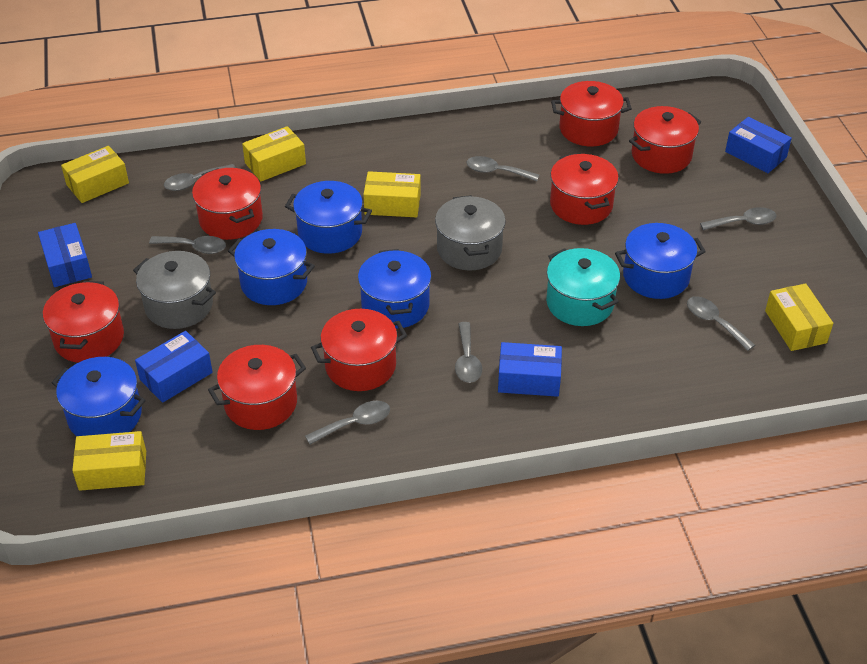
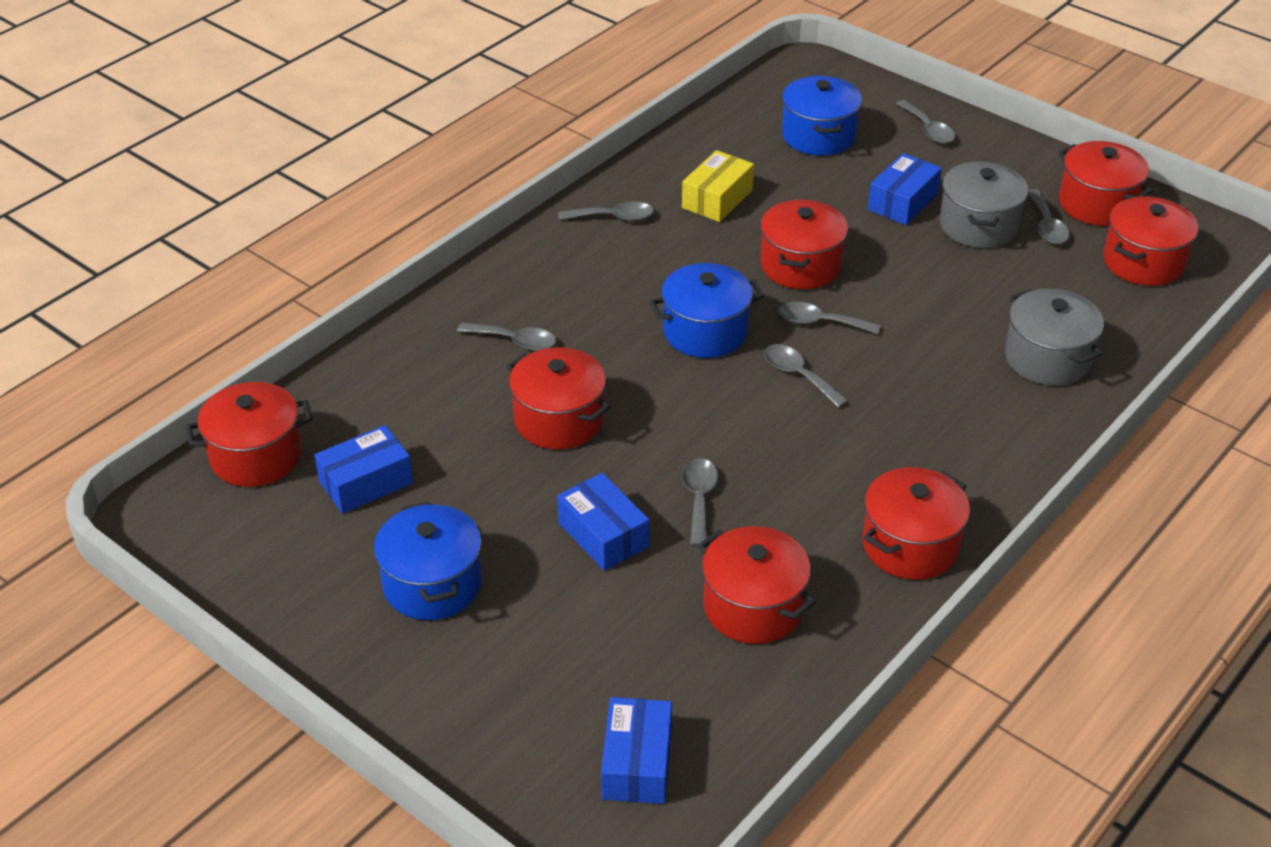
blue pot: [52,357,146,436] [228,229,315,305] [285,181,372,254] [358,249,431,329] [615,223,706,299] = 5 -> [374,501,482,620] [649,263,764,358] [782,76,862,156] = 3
turquoise pot: [546,248,620,326] = 1 -> none = 0
yellow box: [61,146,129,203] [72,431,146,491] [242,126,306,181] [363,171,421,217] [765,283,833,351] = 5 -> [682,150,754,222] = 1

